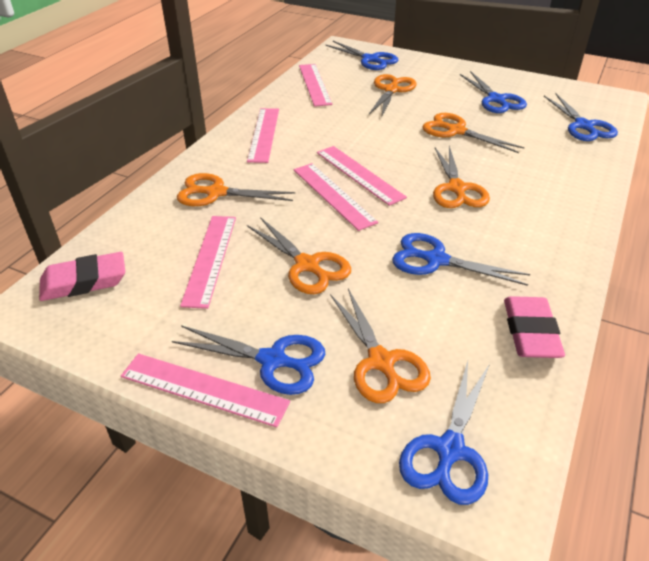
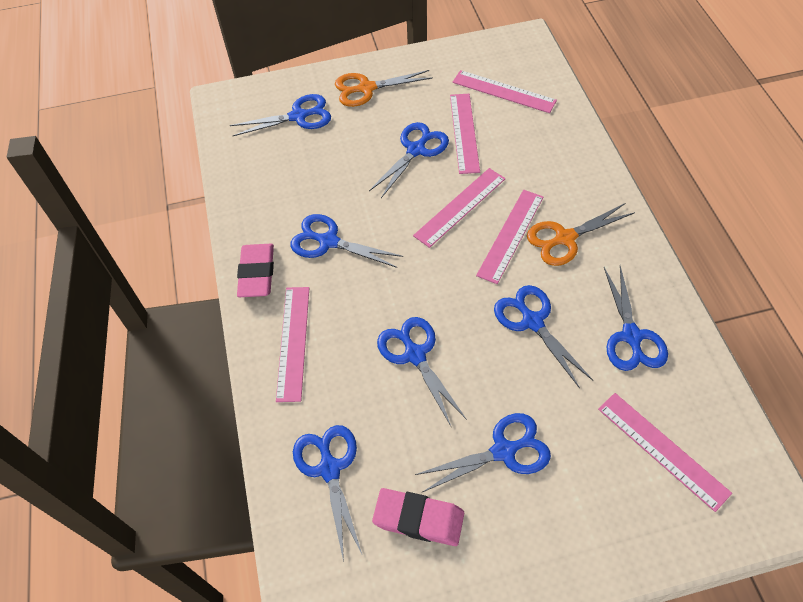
blue scissors: [172,325,325,395] [325,41,398,70] [392,233,530,286] [399,361,490,505] [460,71,527,113] [544,93,618,141] = 6 -> [230,94,331,136] [290,214,403,268] [293,425,362,562] [369,122,449,198] [377,317,467,426] [415,413,551,492] [494,285,593,389] [604,266,668,371] = 8
orange scissors: [177,173,296,206] [247,217,351,294] [330,289,431,403] [369,74,417,118] [422,113,524,153] [433,146,490,208] = 6 -> [335,70,433,107] [527,203,635,266] = 2

